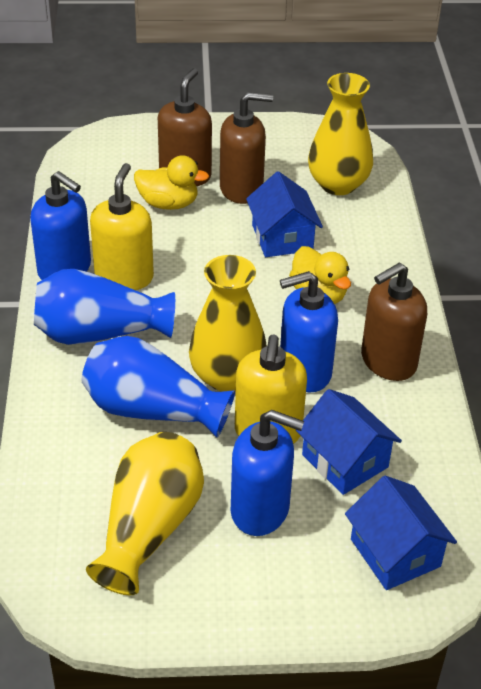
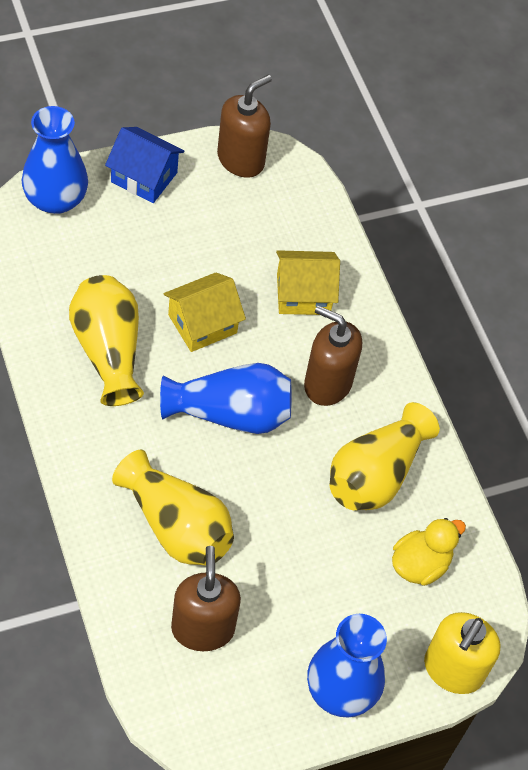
blue house: [246,171,323,257] [296,389,402,495] [345,476,457,590] = 3 -> [105,127,185,203] = 1
blue soap dispenser: [30,171,91,280] [231,410,304,536] [280,271,338,392] = 3 -> none = 0
blue vase: [34,269,175,345] [82,336,235,438] = 2 -> [22,106,88,214] [160,363,292,434] [307,614,387,717] = 3
yellow duck: [134,155,209,210] [289,246,351,304] = 2 -> [392,518,466,586] = 1
yellow house: none = 0 -> [164,272,246,352] [276,250,340,315] = 2
yellow soap dispenser: [90,163,154,290] [235,335,307,444] = 2 -> [424,612,501,694] = 1

